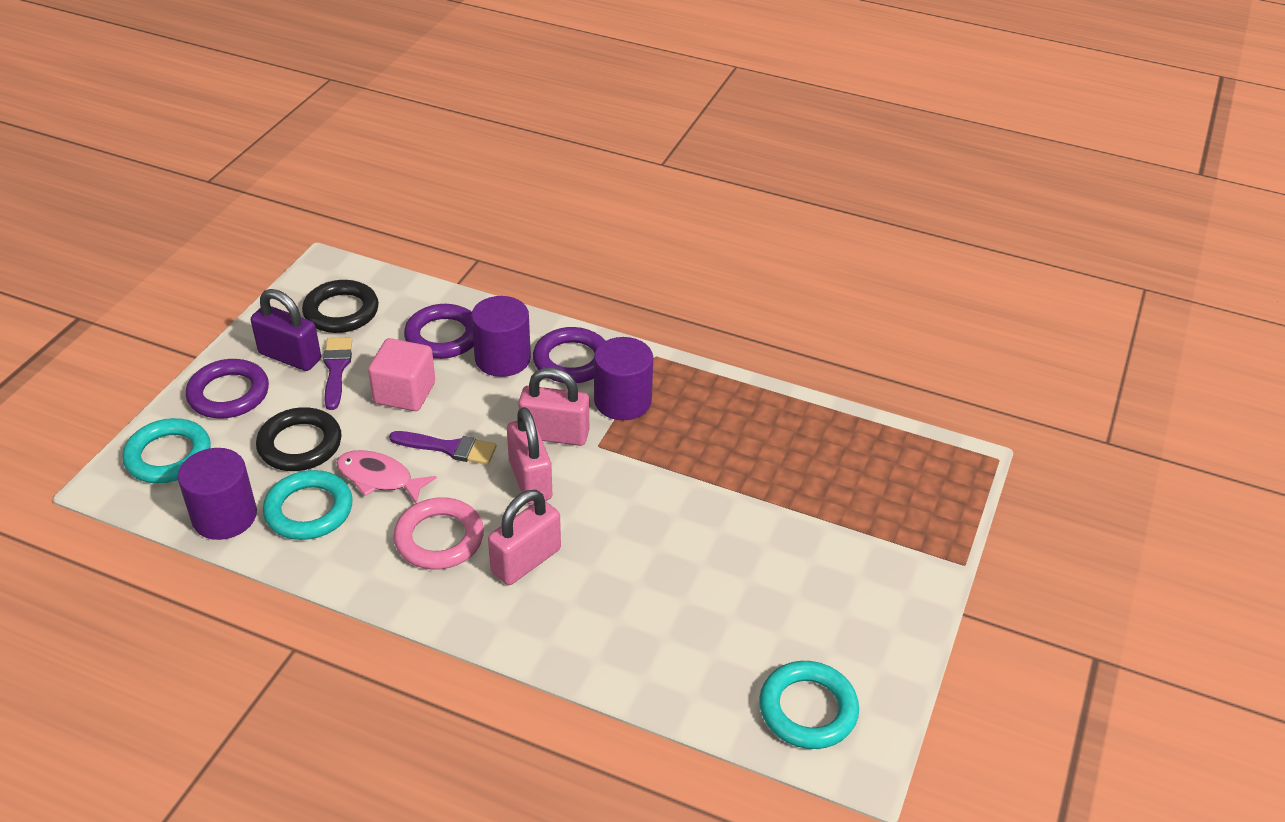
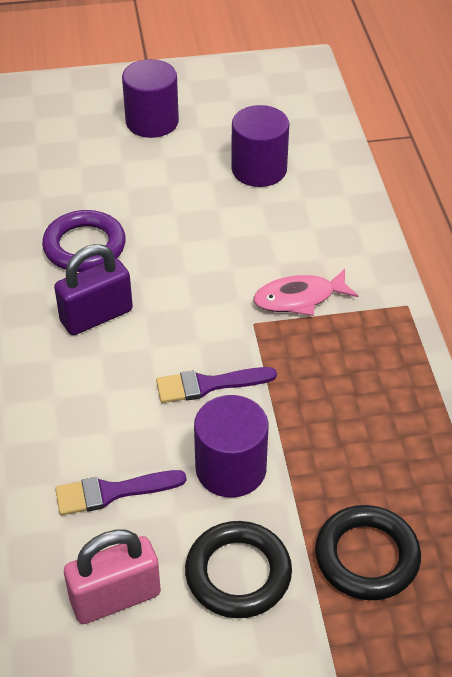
pink cube: [368,338,435,411] = 1 -> none = 0
pink padlock: [488,490,561,585] [507,407,552,504] [518,367,589,446] = 3 -> [64,529,161,624] = 1
pink ring: [394,497,484,570] = 1 -> none = 0
purple ring: [186,359,269,418] [404,304,474,359] [533,327,605,383] = 3 -> [42,210,126,272] = 1
turquoise ring: [123,418,211,483] [263,470,353,540] [759,661,859,749] = 3 -> none = 0

